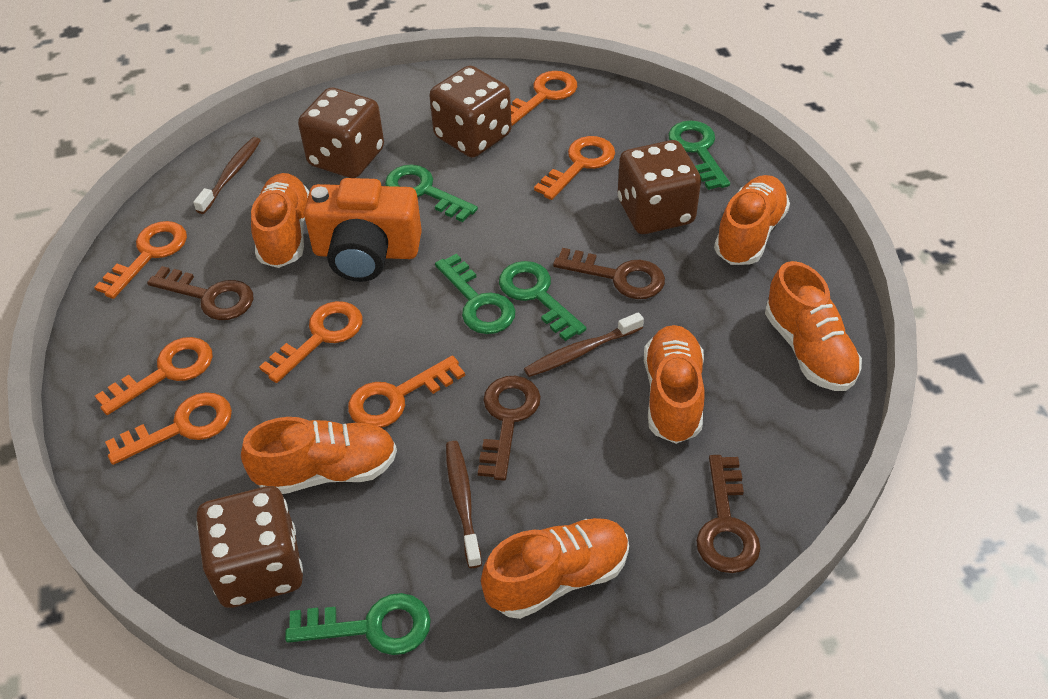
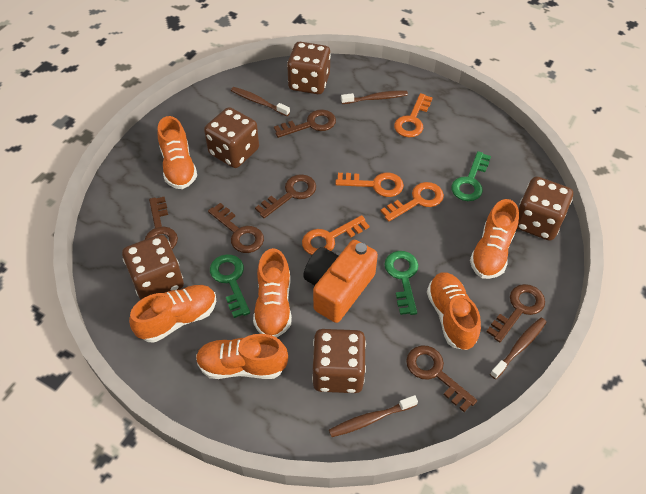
brown dice: [196,486,303,608] [298,88,384,178] [429,65,512,158] [618,140,701,234] = 4 -> [122,235,184,299] [204,107,259,168] [287,42,331,94] [312,329,366,393] [517,176,573,241] = 5
brown key: [147,266,253,320] [478,376,541,481] [553,248,665,299] [696,455,761,573] = 4 -> [145,197,178,249] [208,203,264,253] [255,174,316,218] [274,109,336,138] [406,345,477,412] [486,284,545,342] = 6
brown toothbrush: [193,137,261,214] [446,441,482,568] [524,312,644,377] = 3 -> [231,87,290,116] [329,395,418,437] [341,91,408,104] [490,318,547,379] = 4
green key: [285,593,431,655] [385,164,478,222] [435,254,516,334] [499,261,586,341] [668,120,730,190] = 5 -> [210,254,250,318] [384,251,419,315] [451,151,491,201] = 3
orange key: [94,221,187,299] [95,337,213,415] [105,392,232,465] [259,301,363,383] [348,355,465,428] [511,71,577,126] [534,136,615,200] = 7 -> [302,215,369,255] [335,172,404,197] [381,182,444,222] [394,93,433,137] = 4

